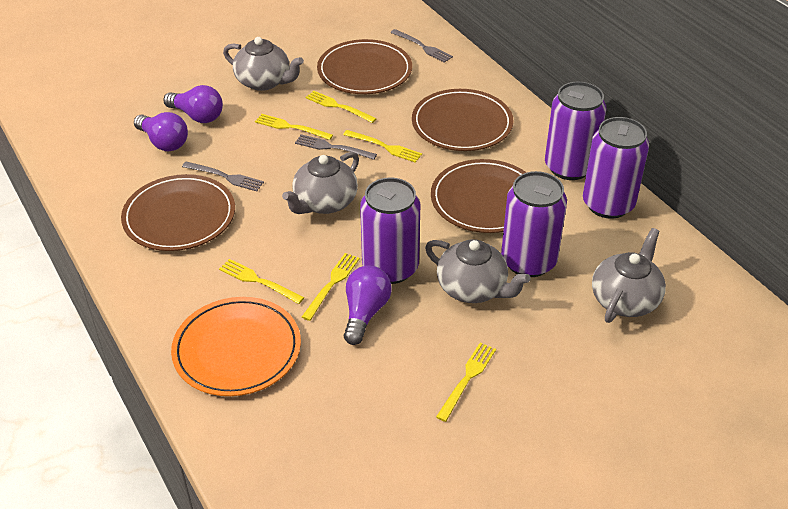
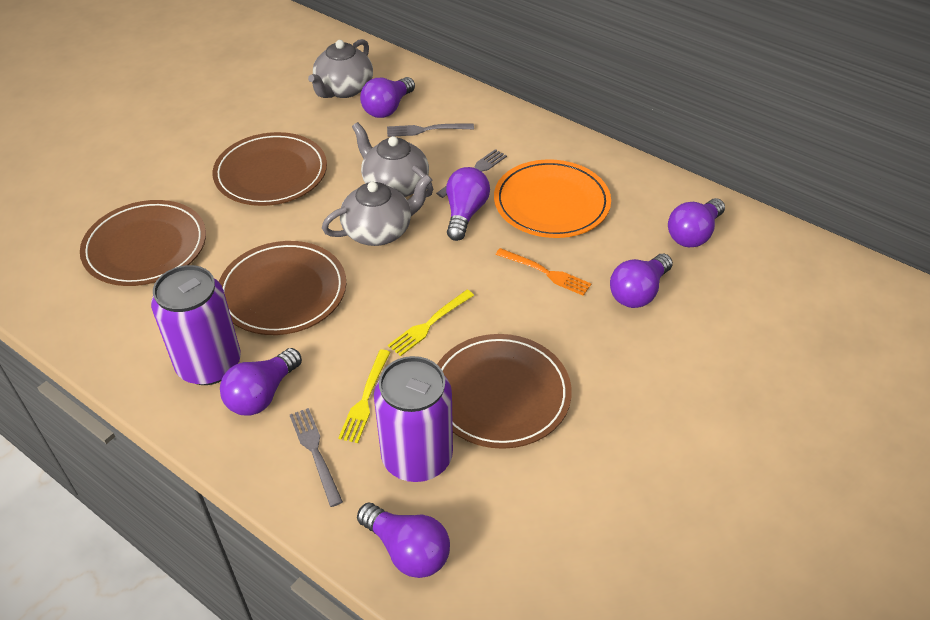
grey teapot: [223,37,304,91] [282,152,359,214] [425,239,531,303] [592,228,666,323] = 4 -> [308,39,373,98] [322,175,432,246] [352,122,433,197] = 3
orange fork: none = 0 -> [495,248,591,296] = 1
purple can: [360,178,420,284] [501,171,567,277] [545,82,606,180] [583,117,649,219] = 4 -> [151,265,241,385] [374,356,453,482] = 2
purple light bulb: [134,112,188,151] [163,85,223,123] [344,265,392,345] = 3 -> [220,348,302,416] [357,503,450,578] [360,77,415,118] [446,167,490,241] [610,254,673,308] [668,198,725,247] = 6
yellow fork: [219,259,305,304] [255,114,333,140] [302,253,360,321] [305,91,377,123] [343,130,422,163] [436,343,496,422] = 6 -> [338,349,390,443] [388,290,474,356] = 2

